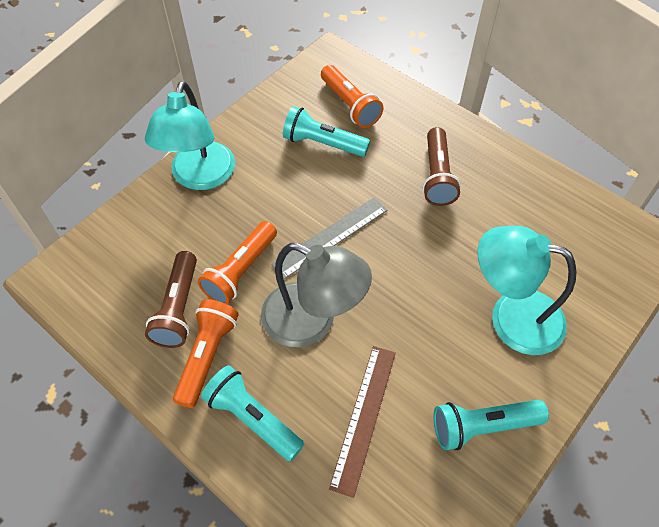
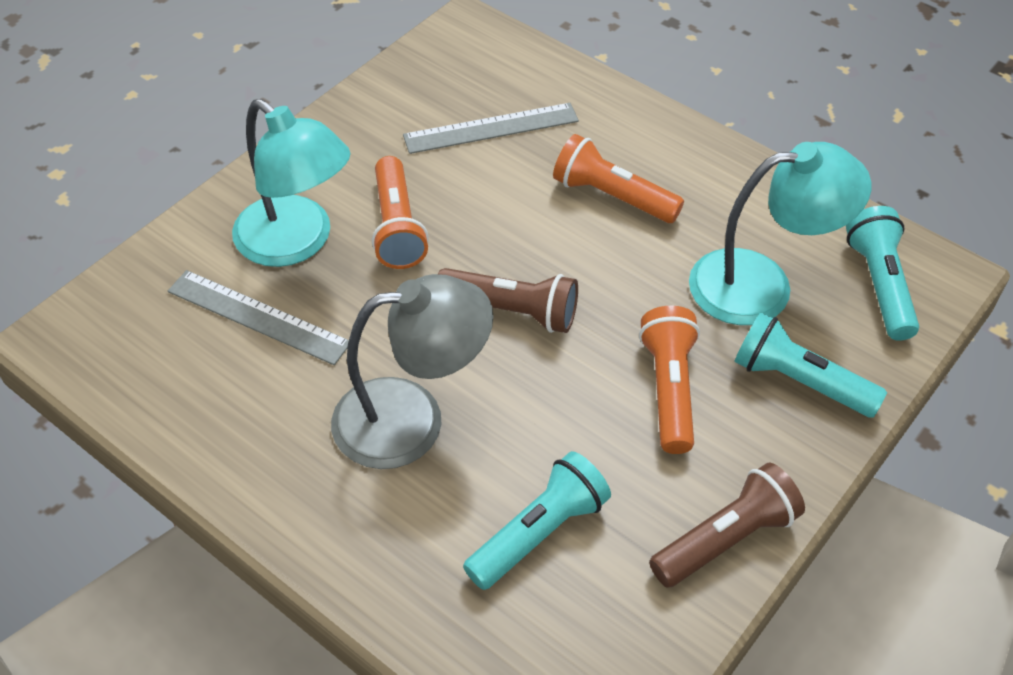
brown ruler: [329,346,396,498] = 1 -> none = 0
grey ruler: [271,197,387,279] = 1 -> [168,270,349,365] [403,103,579,154] = 2

